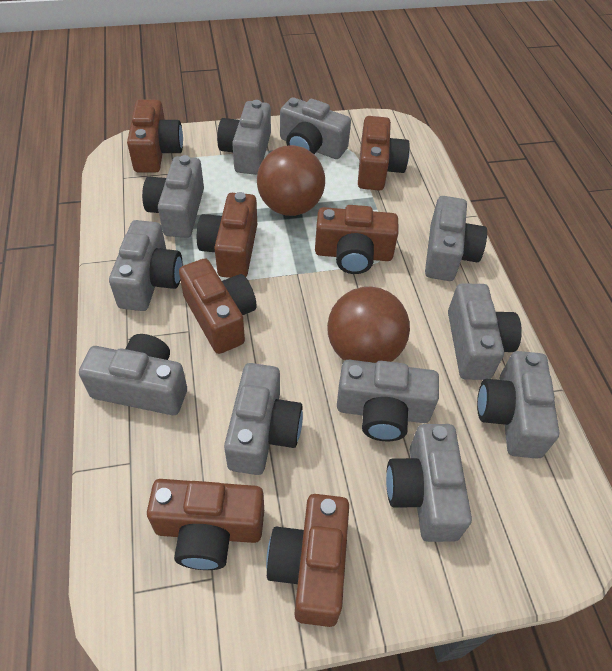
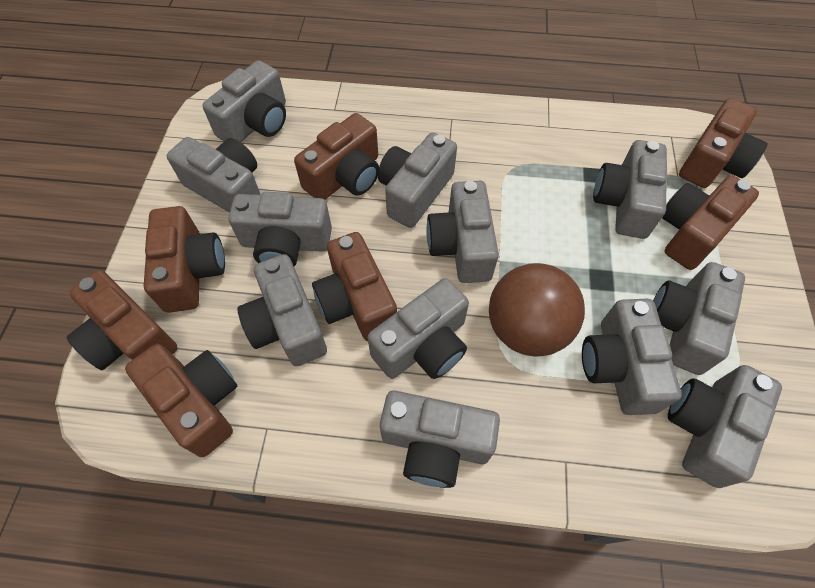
brown ball: [257,145,325,216] [327,287,410,363] = 2 -> [489,263,585,357] = 1
grey camera: [79,334,187,415] [109,220,183,311] [142,155,204,238] [217,100,271,175] [224,363,303,475] [280,97,351,159] [337,360,439,442] [386,424,472,542] [425,196,487,281] [448,284,522,380] [477,351,560,459] = 11 -> [167,137,261,213] [202,60,286,142] [229,192,332,266] [237,254,327,366] [368,278,469,379] [378,132,457,228] [380,391,500,488] [426,181,499,283] [582,299,682,415] [593,140,667,239] [653,262,745,375] [668,365,782,488] = 12

